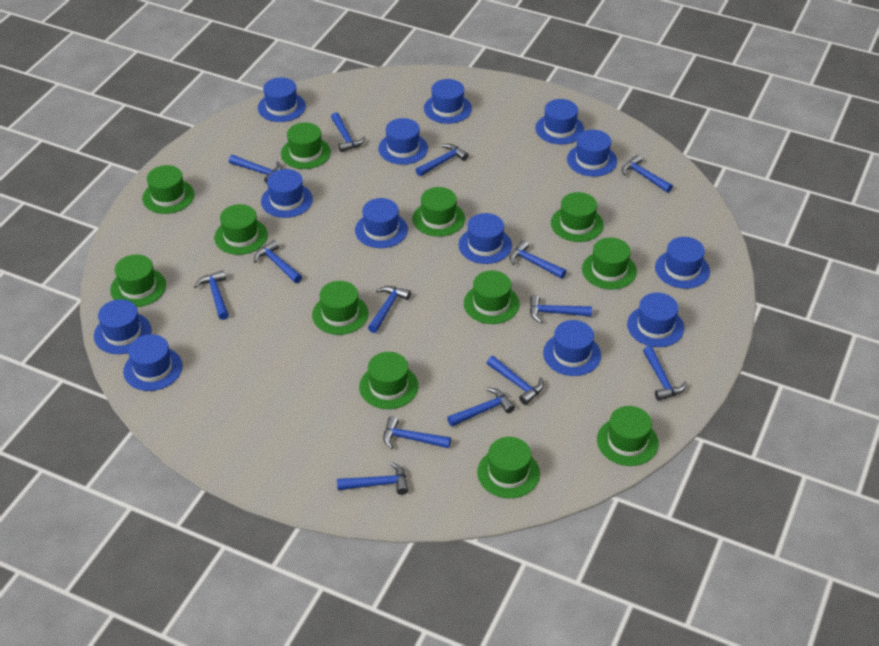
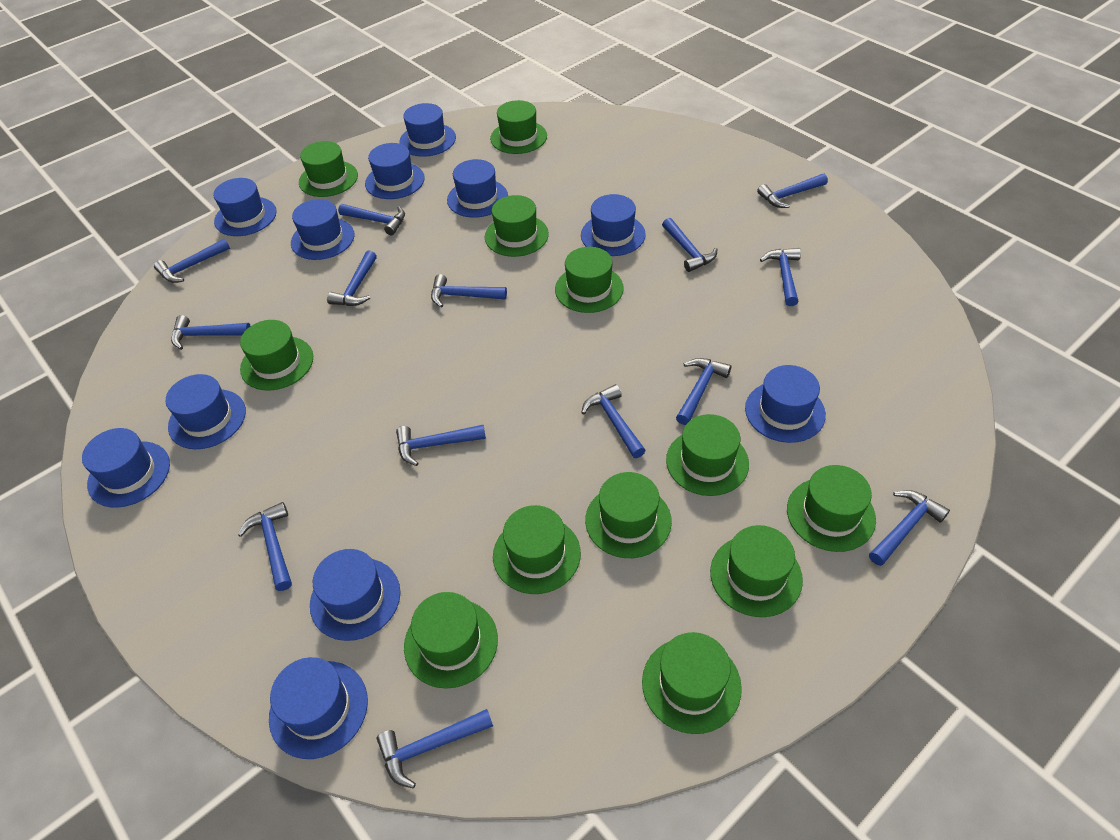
blue hat: [94,299,152,354] [123,334,182,391] [258,78,306,122] [261,169,313,218] [355,198,408,248] [378,118,428,165] [424,79,472,124] [458,213,512,264] [535,99,584,144] [543,320,601,376] [567,130,617,177] [627,293,684,347] [655,237,710,289] = 13 -> [82,428,170,508] [166,374,246,449] [213,178,277,236] [269,657,368,759] [291,199,355,260] [310,549,400,641] [365,143,425,199] [399,103,456,157] [447,159,508,218] [581,194,646,256] [745,365,826,443] = 11

